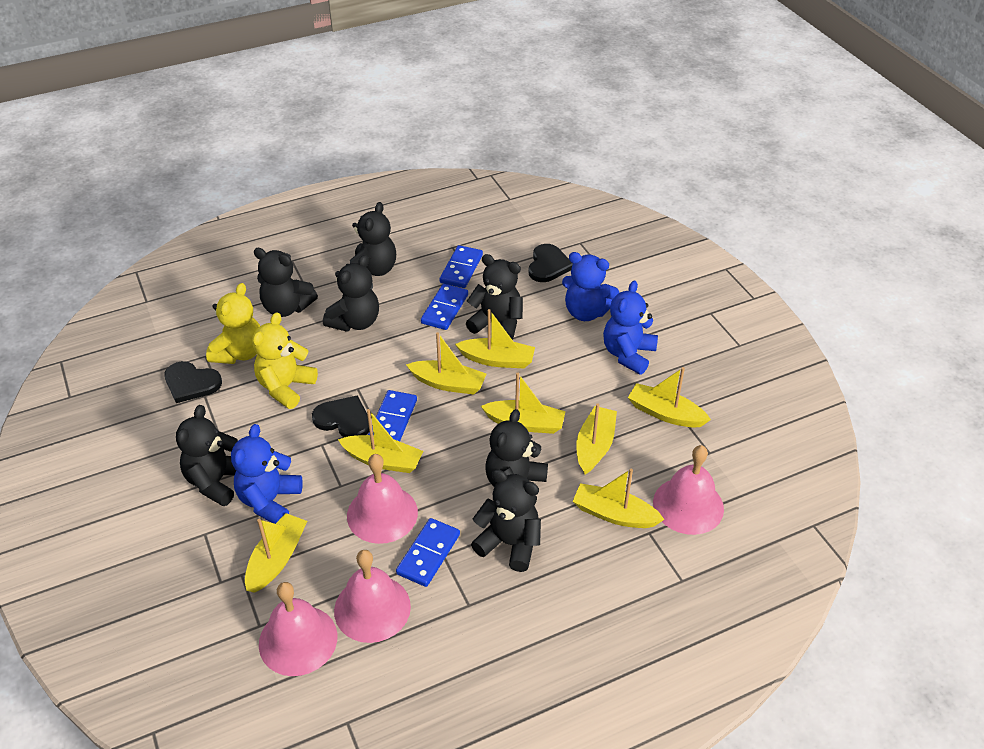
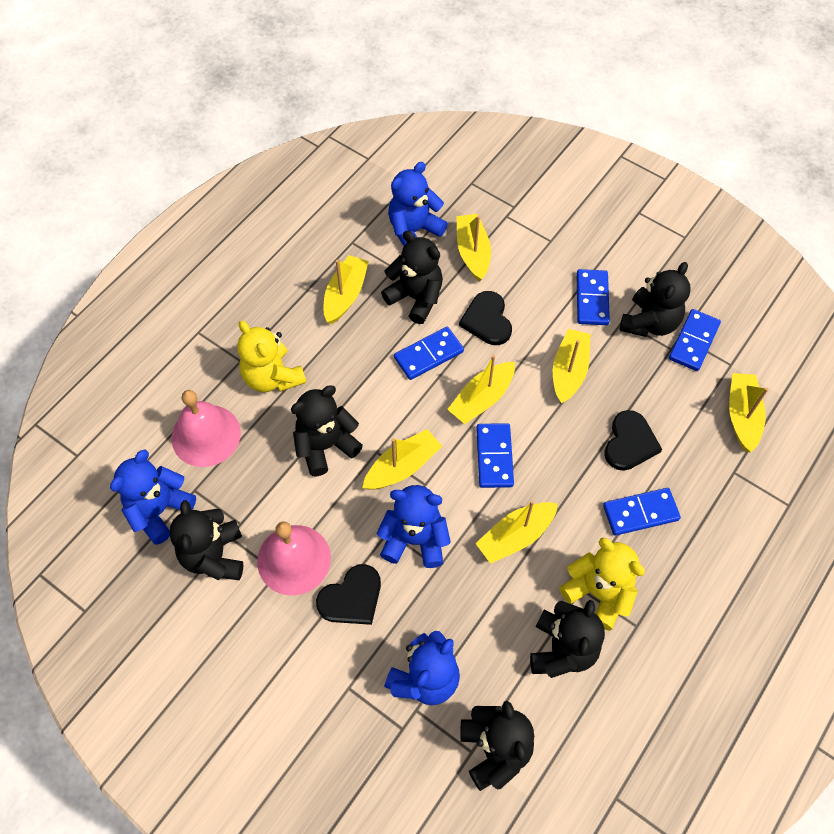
black teddy bear: [176,405,238,506] [254,248,318,317] [323,255,379,332] [346,202,396,276] [466,254,523,340] [471,469,541,572] [485,409,548,505] = 7 -> [169,500,243,580] [291,385,363,476] [381,231,443,324] [461,701,534,791] [530,600,605,678] [619,262,691,337] = 6
blue domino: [368,390,417,442] [396,518,460,587] [421,284,468,330] [440,245,483,288] = 4 -> [394,327,464,380] [476,423,514,488] [577,269,610,325] [603,488,681,536] [669,309,721,371] = 5
blue teddy bear: [231,424,303,524] [562,252,619,321] [603,281,658,375] = 3 -> [110,449,196,545] [377,485,451,568] [384,631,460,705] [388,162,448,246] = 4
pink bell: [259,582,337,676] [334,550,411,643] [347,454,418,544] [653,445,724,535] = 4 -> [172,390,241,467] [257,521,331,595] = 2
yellow boat: [245,513,307,593] [338,409,423,473] [406,332,486,394] [455,309,535,368] [481,373,566,434] [573,468,665,528] [576,403,617,474] [628,367,711,427] = 8 -> [323,255,369,324] [362,429,442,490] [447,355,515,424] [457,214,491,282] [475,500,558,564] [553,329,591,403] [729,373,769,452] = 7

